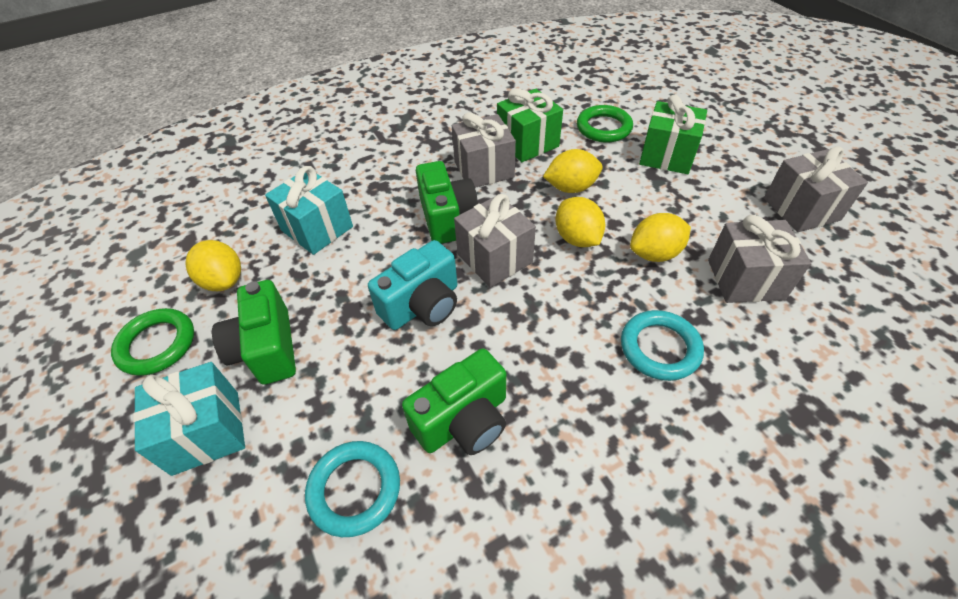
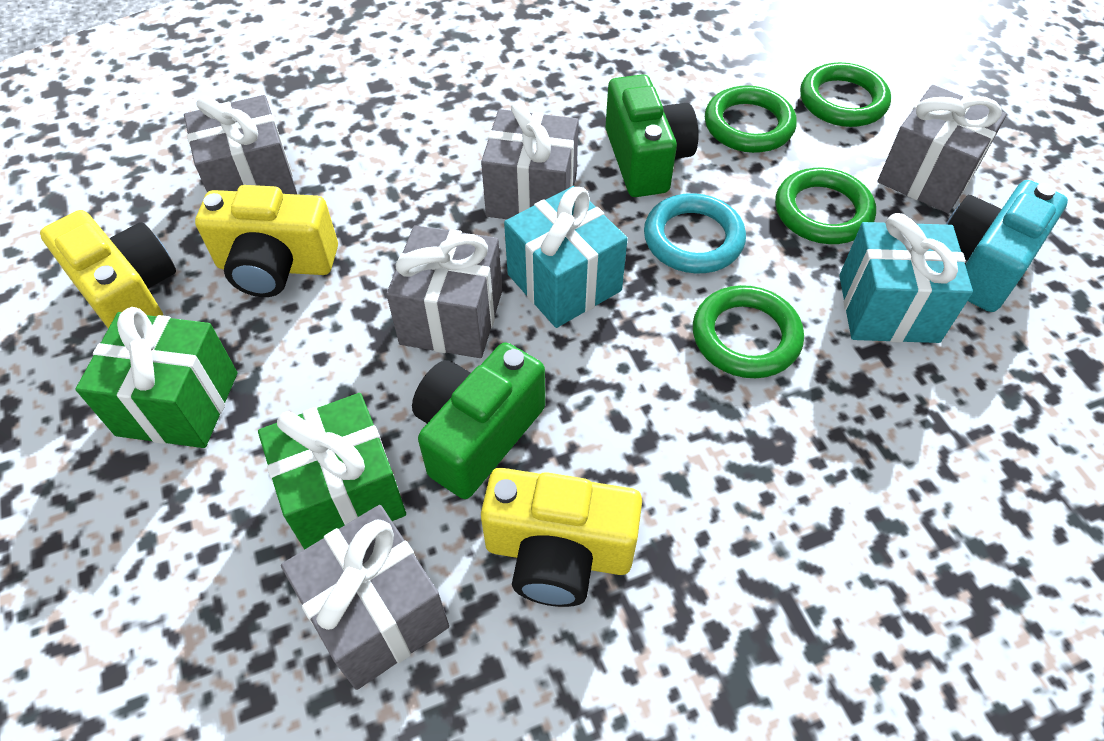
green camera: [212,280,296,385] [402,348,506,455] [416,161,478,244] = 3 -> [412,342,545,499] [605,74,699,197] = 2
green ring: [111,308,194,376] [577,105,633,143] = 2 -> [693,285,804,378] [705,85,797,153] [775,168,876,244] [800,62,891,127] = 4
grey gift: [452,112,516,188] [454,194,536,288] [708,215,811,303] [764,146,868,232] = 4 -> [184,95,298,195] [281,505,449,690] [386,225,502,358] [481,100,578,219] [878,85,1007,213] = 5
turquoise ring: [305,441,400,537] [621,310,704,381] = 2 -> [644,193,746,273] = 1
yellow camera: none = 0 -> [40,210,176,328] [195,185,338,297] [481,468,642,607] = 3
yellow lemon: [186,240,241,291] [543,149,603,193] [555,197,605,247] [630,213,691,262] = 4 -> none = 0

